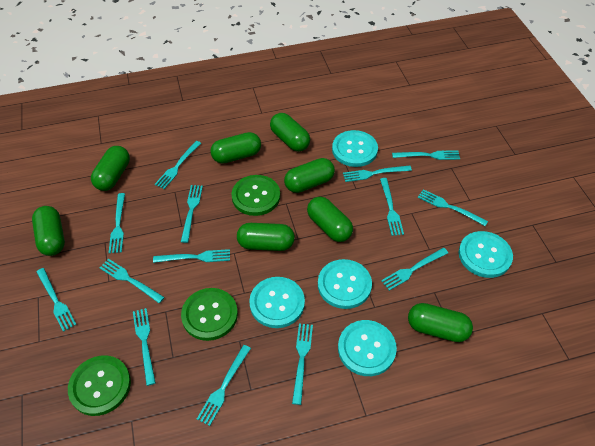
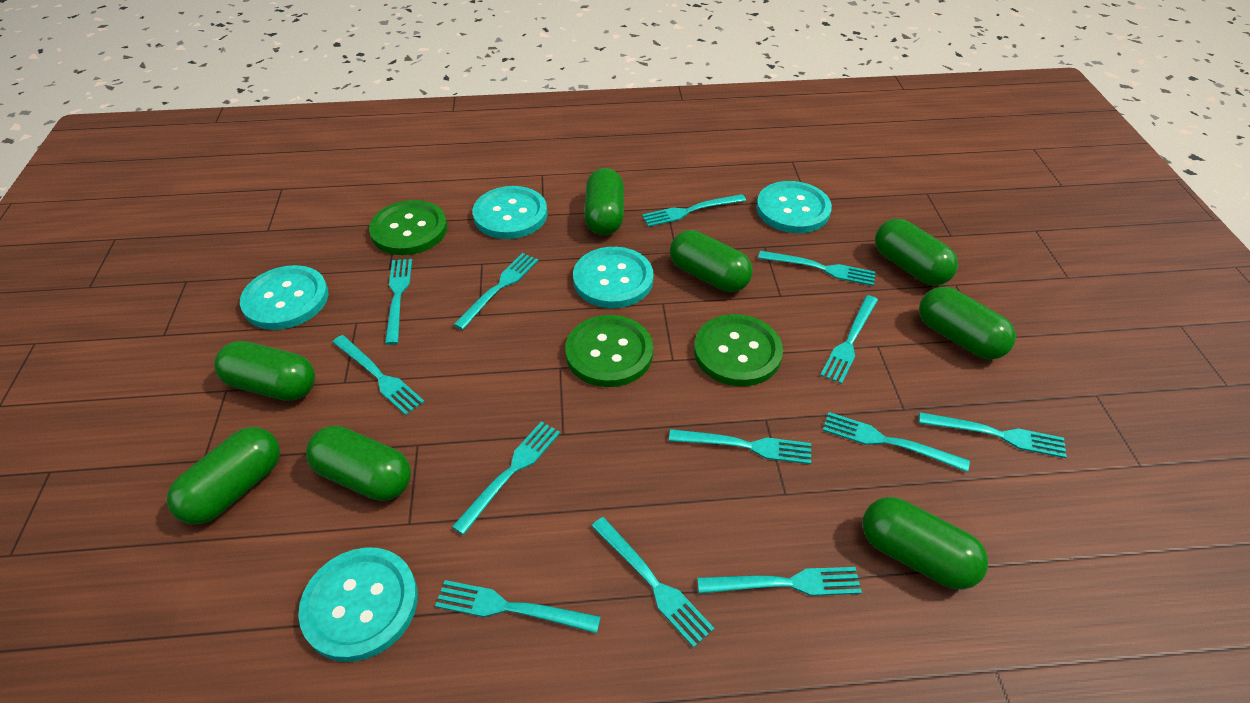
turquoise fork: [36,268,77,332] [100,259,165,303] [109,193,125,253] [133,308,156,386] [153,249,230,263] [155,141,201,189] [181,185,203,243] [197,345,251,426] [292,323,313,405] [343,165,412,182] [380,178,404,236] [381,248,448,291] [392,150,460,160] [418,189,488,226] = 14 -> [332,335,424,415] [385,259,412,345] [435,580,601,633] [452,421,560,535] [453,253,538,330] [591,517,714,648] [642,194,746,227] [669,429,811,464] [697,567,862,596] [758,251,876,286] [820,295,878,384] [823,412,970,472] [919,412,1067,458] = 13

